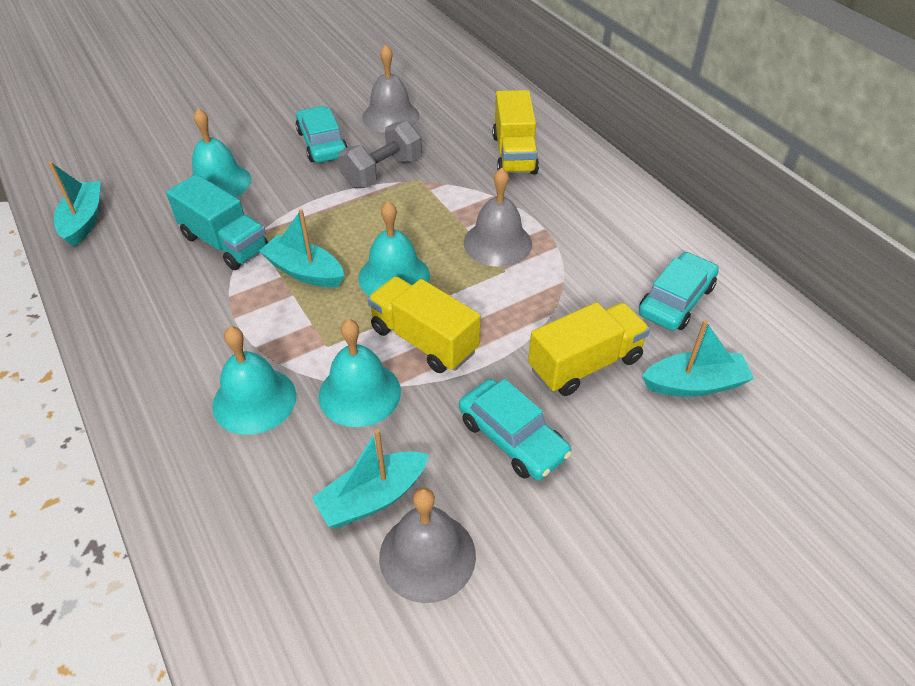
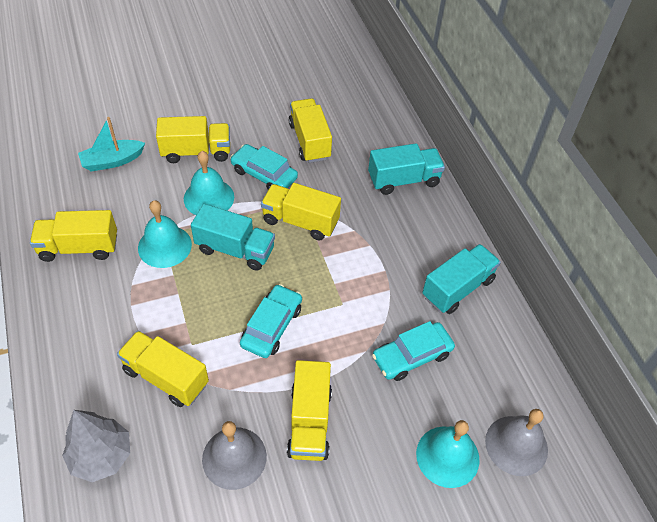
grey bell: [362,44,420,133] [379,487,476,603] [464,168,532,267] = 3 -> [202,421,267,490] [485,409,548,476] = 2
grey dumbbell: [338,120,422,188] = 1 -> none = 0
grey tree: none = 0 -> [62,410,130,482] = 1
turquoise bell: [191,108,251,197] [212,326,296,435] [319,319,401,427] [358,201,430,296] = 4 -> [138,200,192,268] [184,151,234,215] [416,420,480,488] = 3
turquoise boat: [48,162,101,247] [259,209,344,288] [312,429,429,527] [642,320,754,397] = 4 -> [78,117,145,171] = 1
turquoise truck: [166,174,268,270] = 1 -> [191,204,275,271] [368,143,445,195] [422,244,501,314] = 3
yellow truck: [368,276,481,373] [492,90,539,175] [528,302,650,396] = 3 -> [30,210,117,262] [117,331,209,407] [156,116,230,163] [261,183,341,240] [287,360,332,461] [289,98,332,163] = 6

